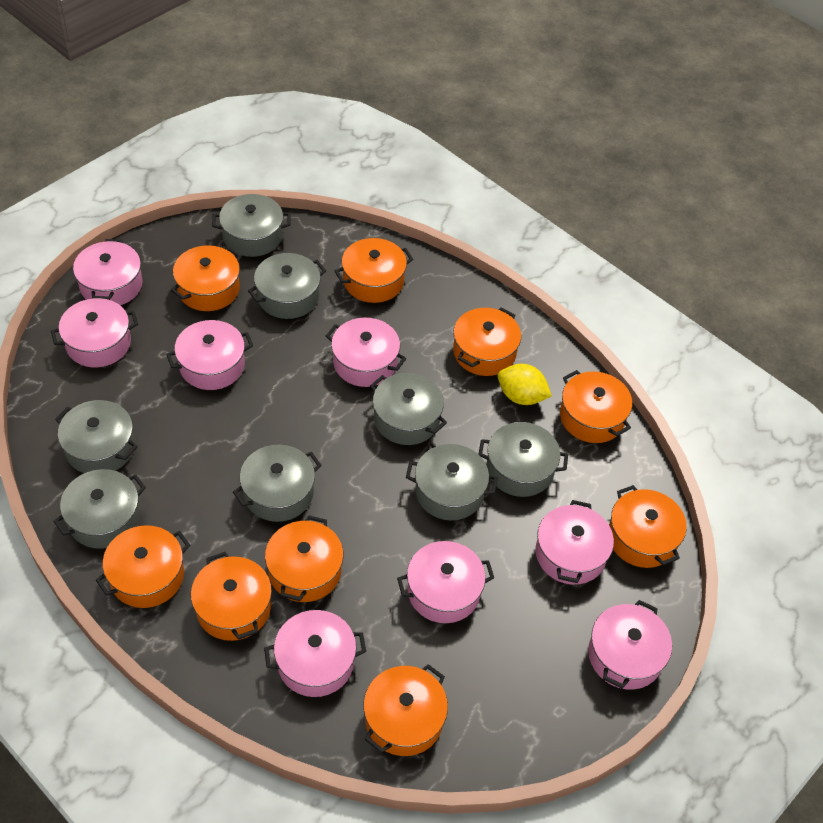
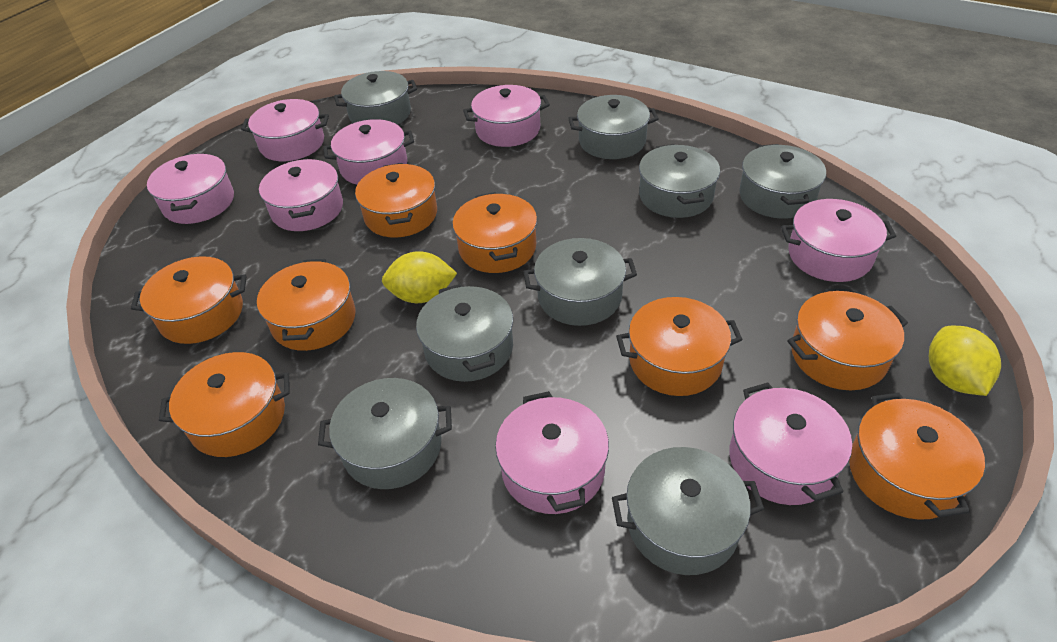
orange pot: [96,525,190,608] [171,245,242,311] [191,552,272,641] [265,515,344,602] [335,238,413,303] [363,664,448,756] [453,307,521,376] [560,370,632,443] [609,485,687,568] = 9 -> [131,256,246,344] [159,352,290,457] [257,259,356,351] [355,163,437,238] [452,192,537,273] [616,297,743,396] [788,291,908,390] [849,393,985,520] = 8
yellow lemon: [498,364,552,405] = 1 -> [382,251,457,303] [929,326,1001,396] = 2

